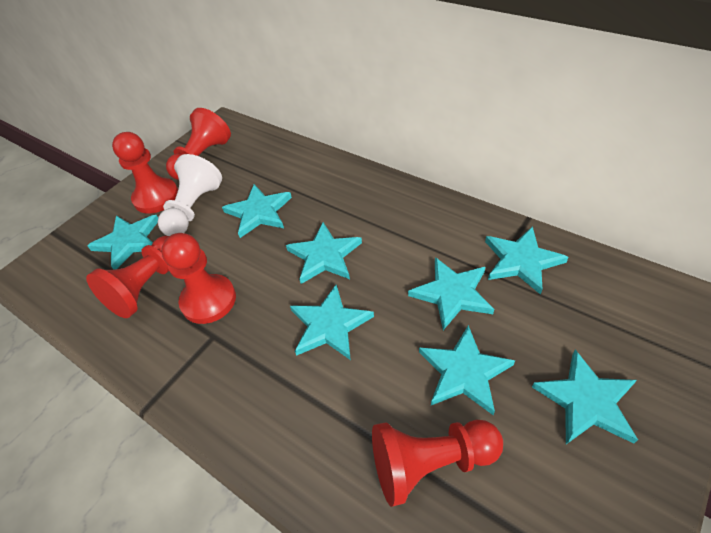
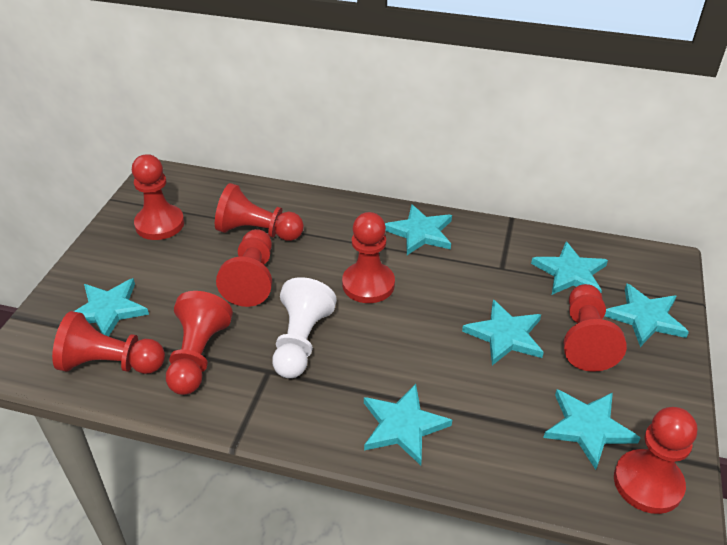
red pawn: [86,236,169,318] [112,132,178,214] [161,233,236,324] [166,108,231,180] [372,420,503,507] = 5 -> [52,311,165,374] [132,154,184,240] [166,291,233,395] [215,183,304,241] [216,229,272,307] [342,212,395,303] [563,284,627,372] [614,407,697,514] = 8
turquoise star: [87,215,158,270] [222,184,292,238] [286,222,362,284] [290,285,374,360] [408,257,494,330] [419,325,515,415] [485,226,568,295] [532,349,638,444] = 8 -> [74,278,149,336] [364,384,452,465] [385,204,452,255] [462,299,544,365] [531,241,608,295] [543,389,640,470] [605,284,689,347] = 7

